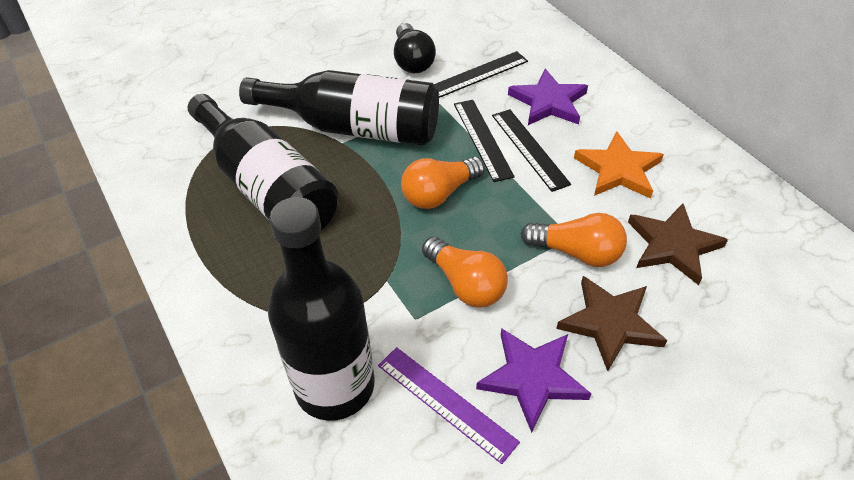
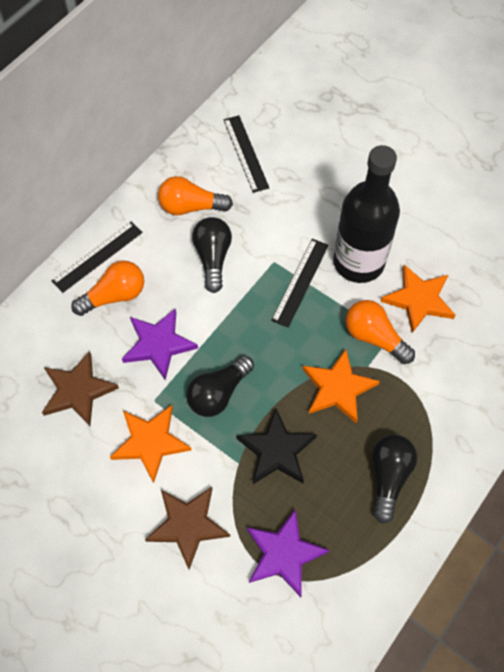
black bottle: [188,94,338,230] [239,70,439,146] [268,197,374,421] = 3 -> [333,145,400,283] = 1
black light bulb: [394,23,436,73] = 1 -> [186,355,254,417] [192,217,232,293] [372,434,417,524] = 3
black star: none = 0 -> [236,408,317,484] = 1
orange star: [574,131,664,199] = 1 -> [110,405,192,483] [303,349,380,424] [381,265,455,333] = 3
purple ruler: [378,347,520,464] = 1 -> none = 0

